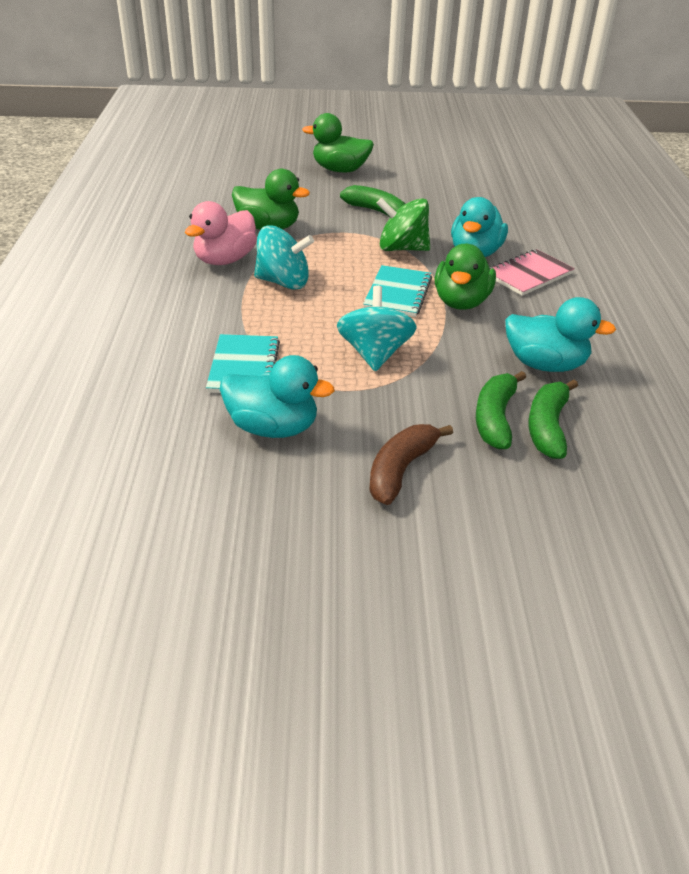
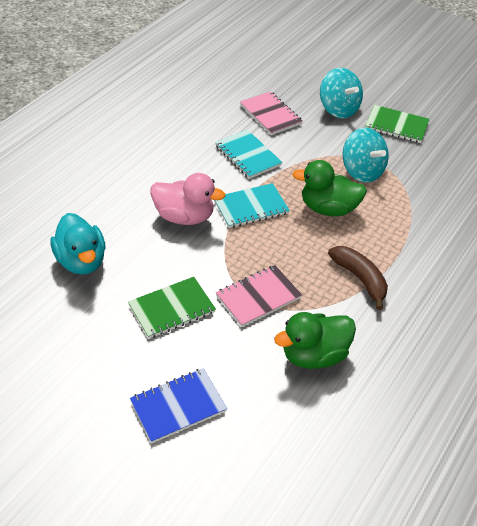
blue notebook: none = 0 -> [130,368,227,443] = 1
green banana: [340,185,406,217] [476,371,526,449] [528,379,578,459] = 3 -> none = 0
green duck: [232,169,310,230] [302,113,374,172] [435,244,496,310] = 3 -> [274,312,356,369] [292,160,367,216] = 2
green notebook: none = 0 -> [128,277,216,339] [365,105,430,143] = 2
green spinning top: [377,198,430,251] = 1 -> none = 0
pink notebook: [490,249,575,296] = 1 -> [216,265,302,327] [240,91,303,135] = 2
turquoise duck: [220,355,335,438] [451,197,508,257] [505,297,616,372] = 3 -> [50,213,106,275] = 1

